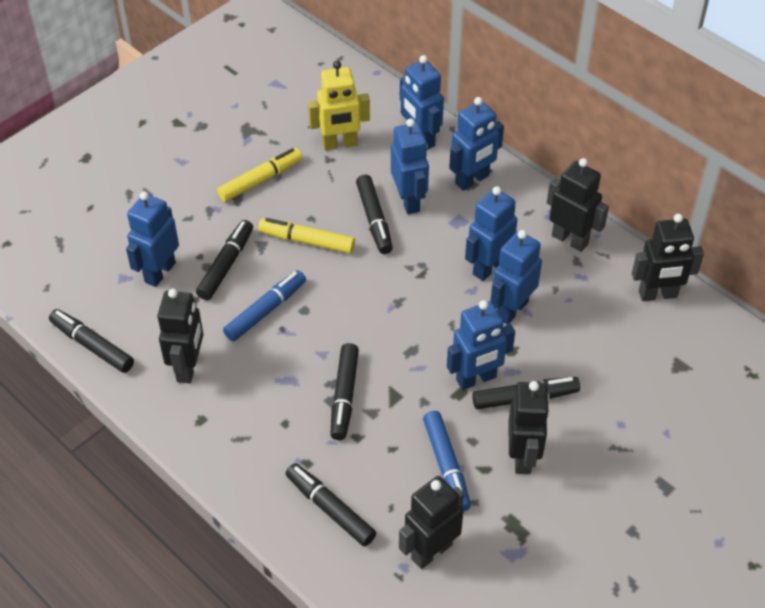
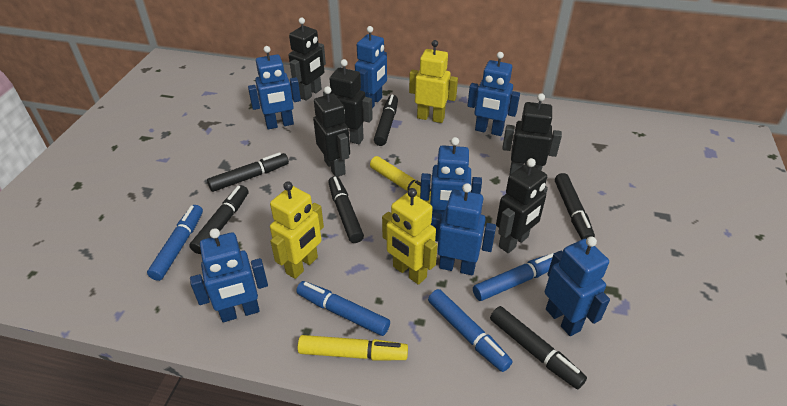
blue marker: [223,270,306,341] [423,411,471,512] = 2 -> [147,205,203,281] [296,281,390,336] [428,289,512,372] [473,253,554,301] = 4
yellow robot: [308,61,370,150] = 1 -> [270,182,324,279] [382,188,438,285] [409,40,458,123] = 3

